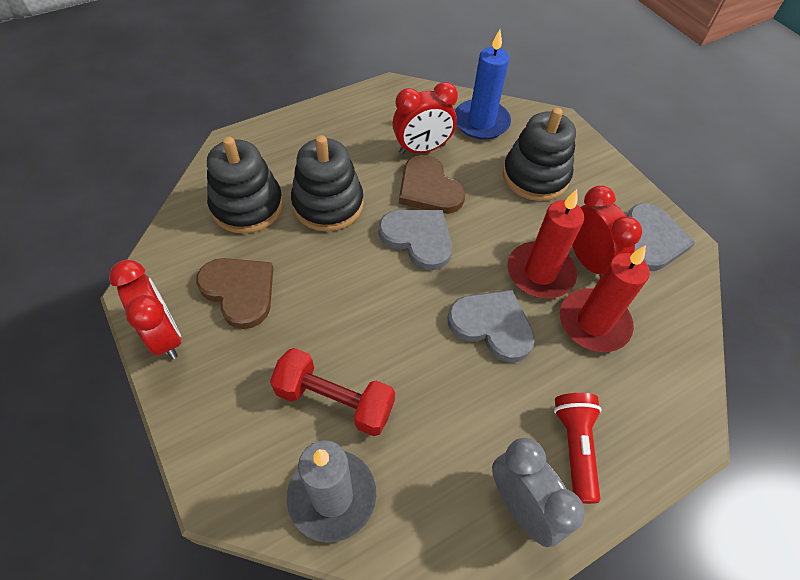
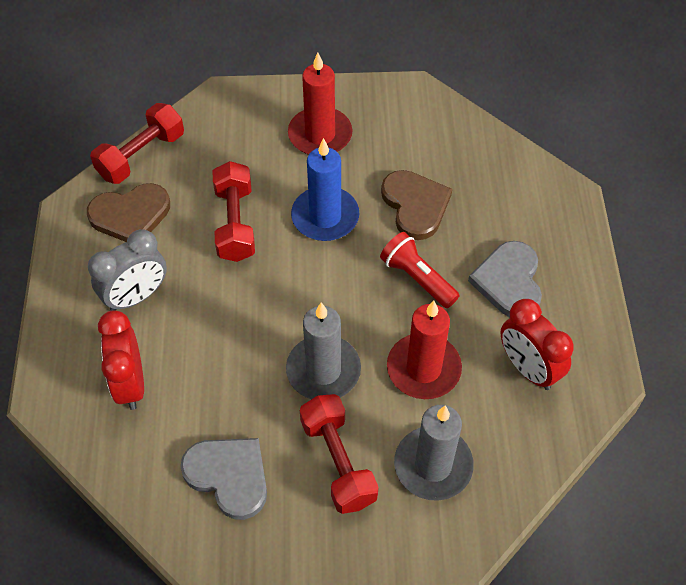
black stacking toy: [207,137,283,234] [291,135,364,231] [503,108,576,201] = 3 -> none = 0
grey candle: [287,440,376,543] = 1 -> [286,302,361,399] [394,405,474,501] = 2
grey heart: [378,210,452,270] [447,290,535,362] [627,203,695,271] = 3 -> [180,438,267,520] [468,241,542,317] = 2
red clock: [109,260,181,359] [392,82,458,154] [572,185,642,278] = 3 -> [98,310,144,410] [500,299,574,390] = 2
red dumbbell: [270,348,395,436] = 1 -> [90,103,184,184] [212,161,255,262] [300,394,378,514] = 3

